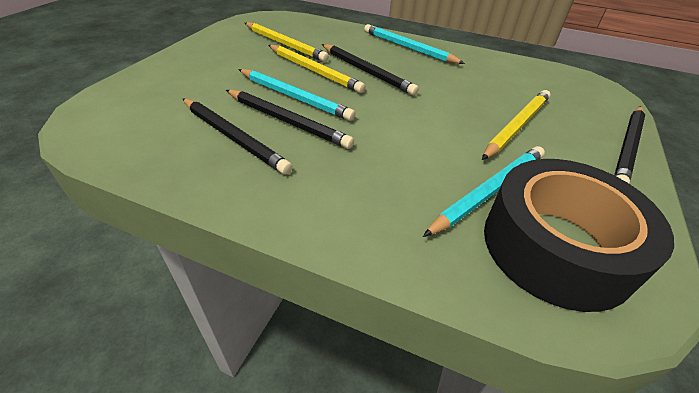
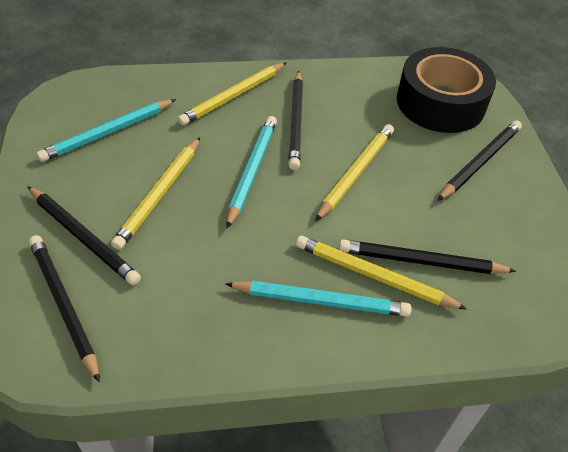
black pencil: [182,98,292,175] [226,90,354,149] [322,44,419,95] [614,106,645,184] = 4 -> [27,186,141,285] [29,235,100,383] [288,71,303,170] [339,239,516,274] [437,120,522,201] = 5
yellow pencil: [245,22,329,62] [268,45,366,93] [482,90,551,160] = 3 -> [111,137,200,250] [178,62,287,126] [296,236,467,310] [315,124,394,221] = 4

